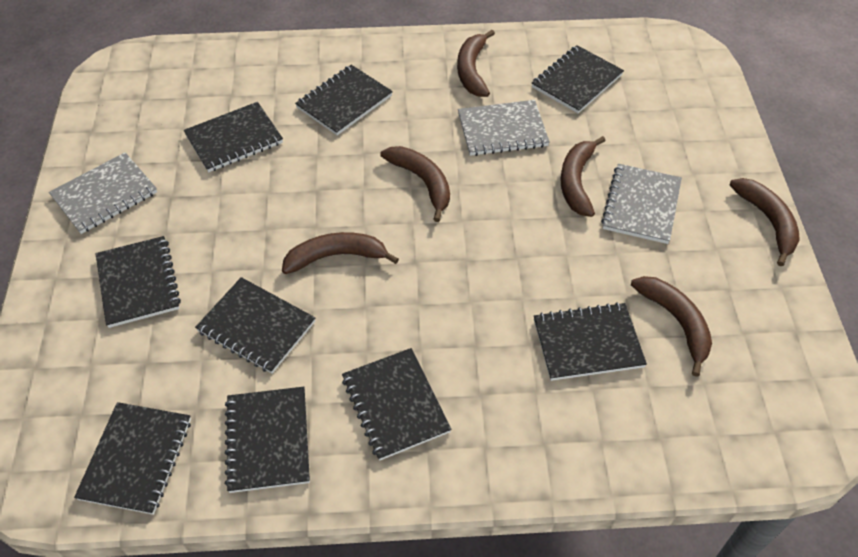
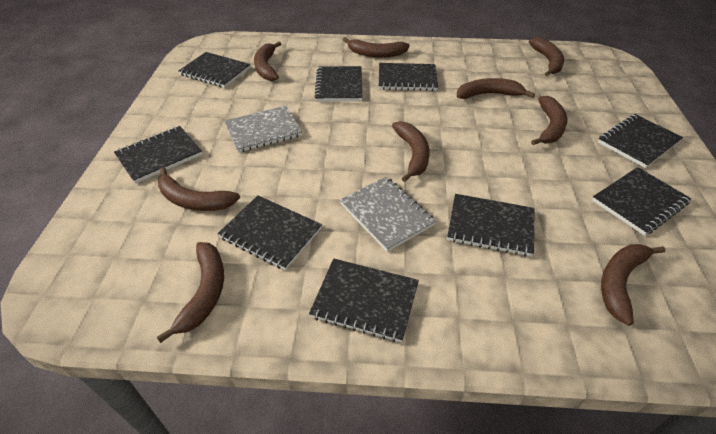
brown banana: [282,232,399,274] [380,146,450,222] [457,30,495,97] [560,136,606,217] [631,276,712,377] [730,178,800,266] = 6 -> [157,242,224,343] [158,167,240,211] [254,41,281,81] [343,37,410,58] [392,121,430,182] [457,78,535,99] [529,37,564,76] [531,96,567,145] [601,244,665,326] = 9
grey notebook: [49,152,157,234] [458,100,550,156] [601,164,682,244] = 3 -> [224,106,302,153] [340,177,436,252] = 2

